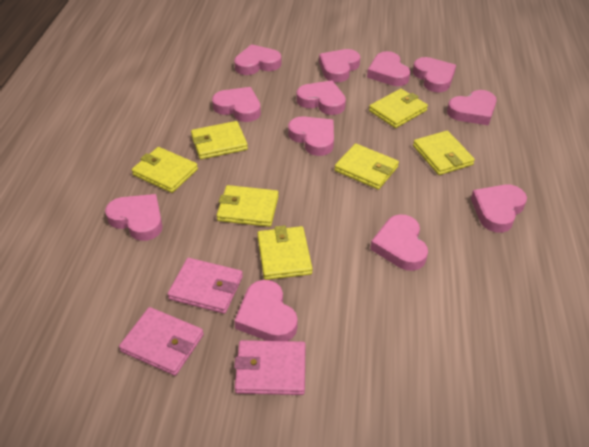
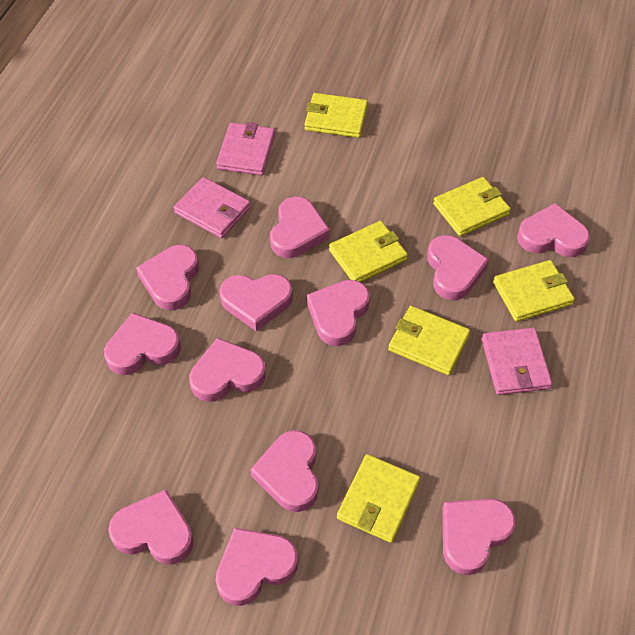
yellow wallet: [132,147,198,193] [191,121,248,159] [217,185,279,227] [257,225,313,280] [334,143,399,190] [369,89,428,128] [413,131,475,175] = 7 -> [305,93,368,138] [329,221,408,282] [337,454,420,543] [388,306,470,375] [433,177,511,236] [493,260,575,322] = 6

